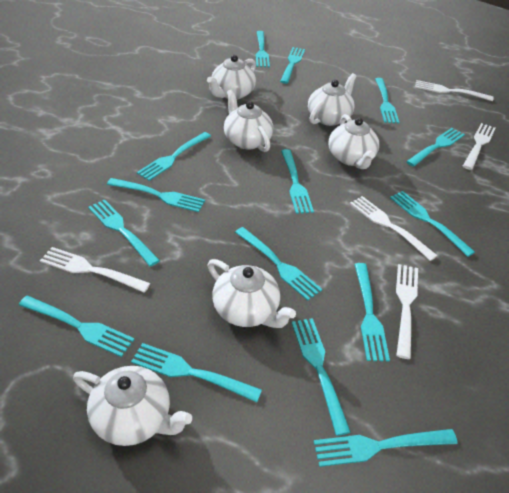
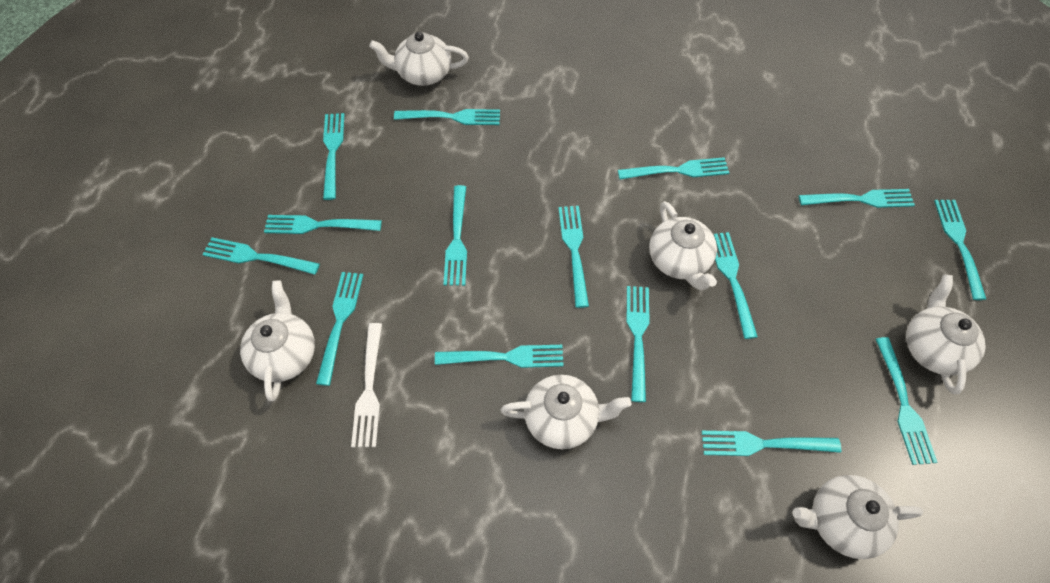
white fork: [40,247,150,293] [350,196,438,261] [396,264,418,359] [415,80,494,101] [463,123,496,170] = 5 -> [351,323,382,447] = 1

